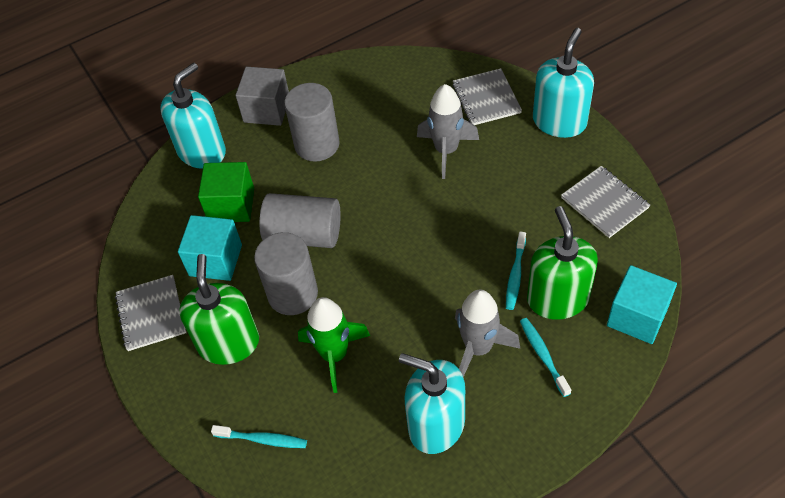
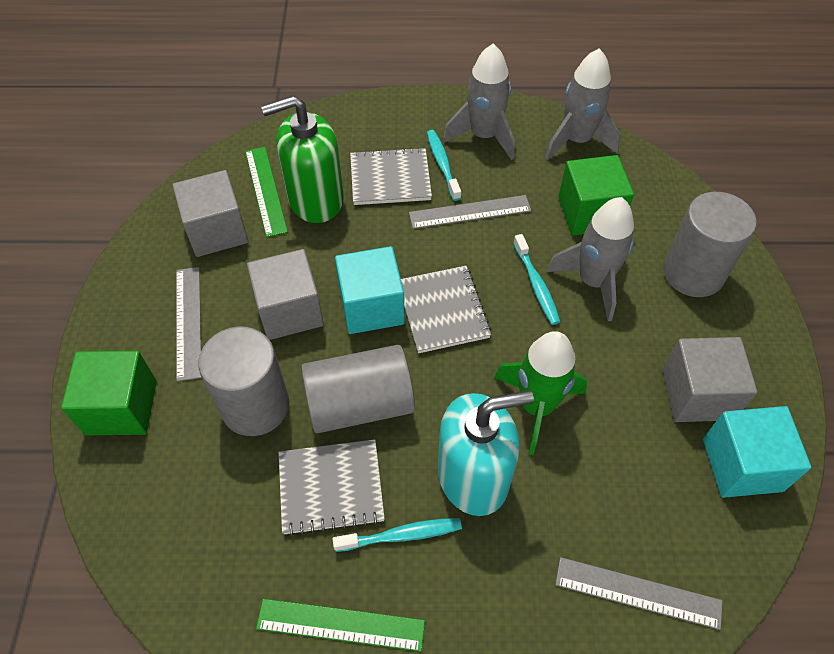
green cube: [198,162,254,222] = 1 -> [61,351,157,435] [558,155,634,236] = 2
green ruler: none = 0 -> [245,147,288,237] [256,599,425,651] = 2
green soap dispenser: [179,254,259,365] [527,206,598,320] = 2 -> [261,95,344,223] = 1
grey cube: [235,67,289,126] = 1 -> [172,170,249,257] [247,249,324,340] [662,337,757,422] = 3
grey rocket: [417,84,479,179] [455,289,520,377] = 2 -> [443,44,515,160] [545,48,620,160] [546,197,634,321] = 3
grey ruler: none = 0 -> [176,267,202,382] [409,195,531,229] [555,557,722,630] = 3
turquoise soap dispenser: [160,63,226,169] [399,353,465,454] [533,28,594,138] = 3 -> [438,390,534,516] = 1

